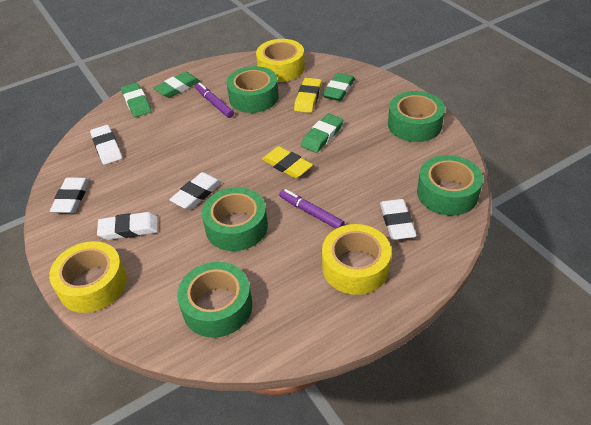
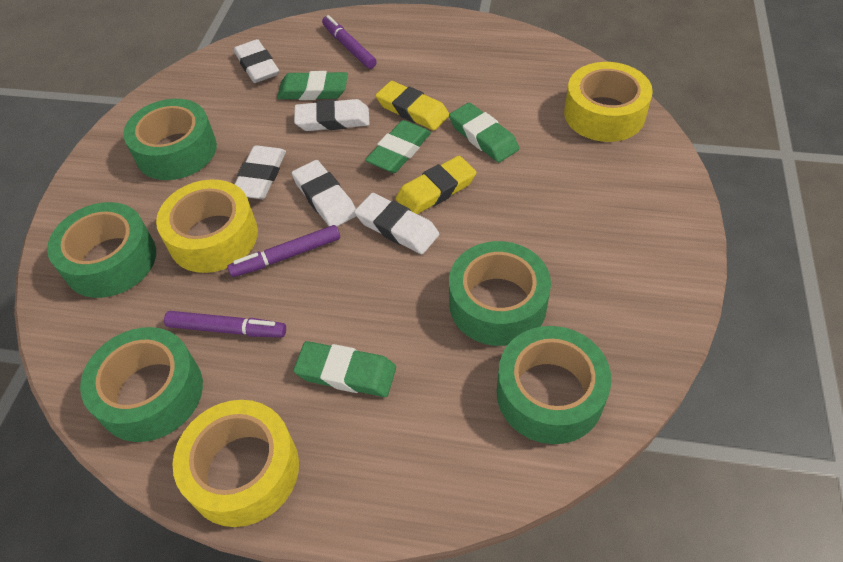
purple marker: [195,83,234,118] [279,189,345,229] = 2 -> [164,311,286,337] [227,225,340,277] [322,15,377,69] = 3

